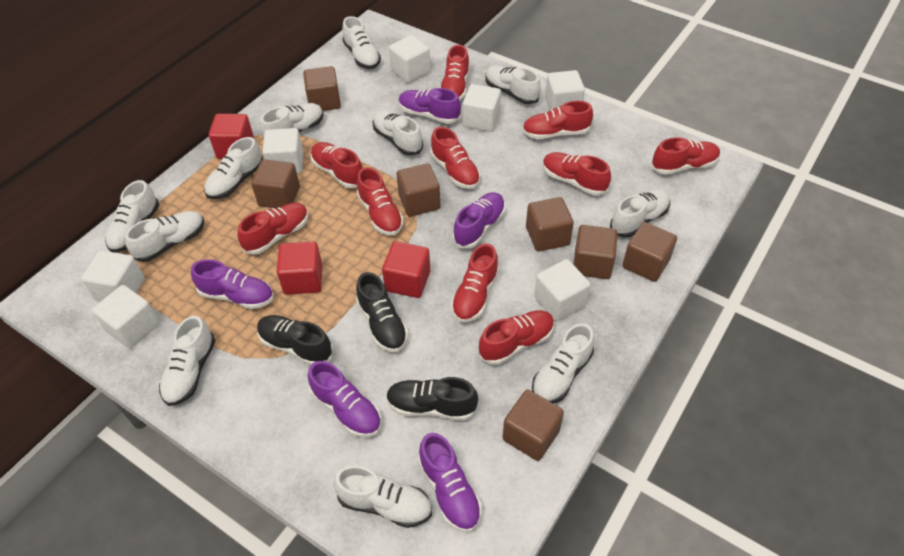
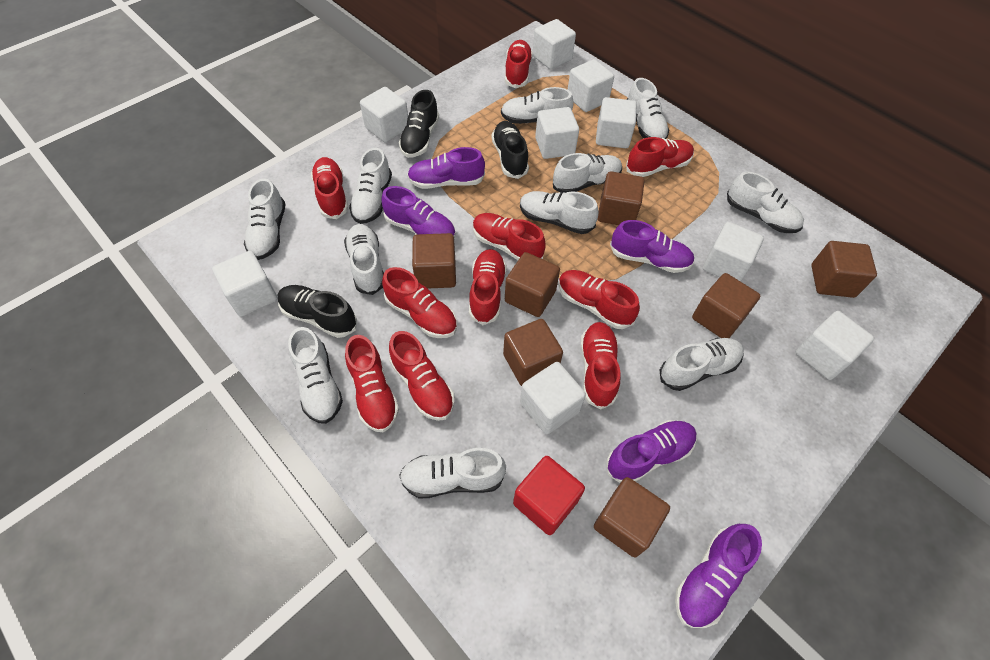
red cube: [209,114,254,159] [277,242,322,295] [382,241,430,298] = 3 -> [513,456,585,535] = 1
white cube: [81,250,145,302] [92,285,159,349] [262,128,303,174] [389,35,430,83] [463,84,501,132] [534,259,590,321] [545,70,585,111] = 7 -> [212,251,278,317] [360,87,408,143] [520,362,586,434] [533,19,576,70] [535,107,579,159] [568,59,614,112] [596,97,637,148] [703,222,764,282] [796,311,874,380] = 9

